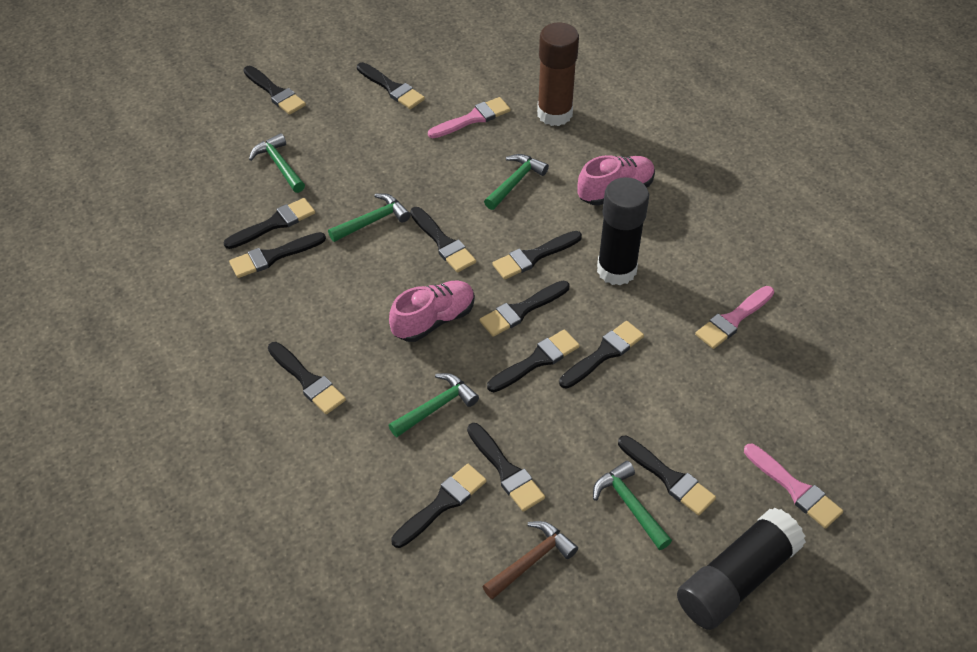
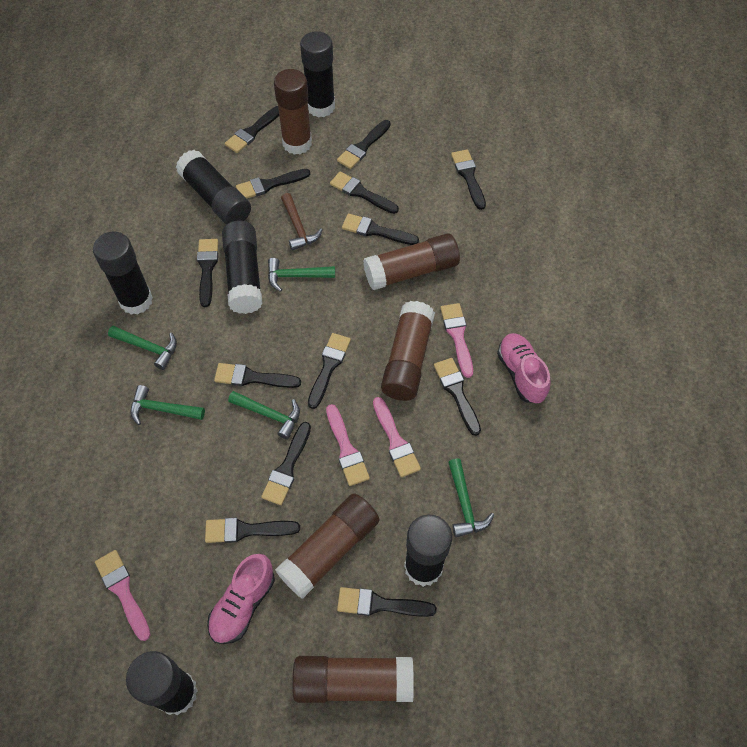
black glue stick: [597,177,649,286] [677,507,806,630] = 2 -> [93,231,153,315] [126,651,198,715] [176,150,251,224] [222,220,263,314] [300,31,335,117] [404,515,452,587] = 6
brown glue stick: [537,22,579,126] = 1 -> [274,69,312,155] [275,493,379,599] [292,656,414,703] [363,233,460,290] [381,301,435,401] = 5
pink brush: [428,97,511,138] [695,286,774,349] [744,444,843,529] = 3 -> [95,550,151,641] [326,404,370,486] [373,397,421,477] [440,303,473,378] = 4

